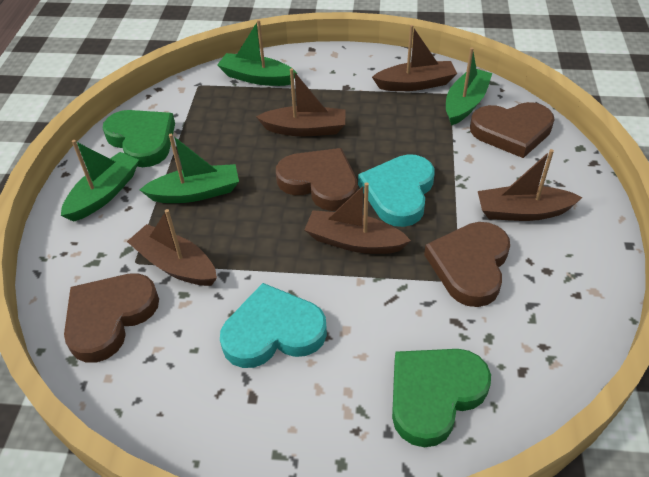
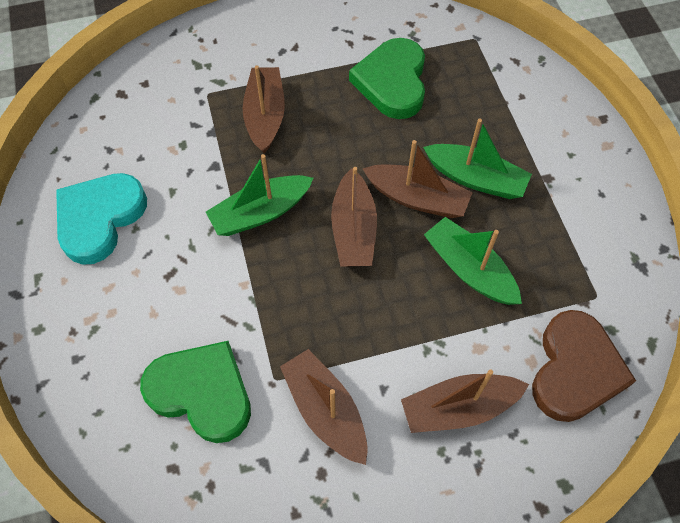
brown heart: [64,273,159,363] [276,148,358,211] [424,222,510,307] [470,102,554,158] = 4 -> [532,310,636,422] = 1
green boat: [61,140,139,222] [140,134,239,203] [217,20,297,86] [446,47,492,126] = 4 -> [206,154,314,236] [423,119,532,199] [424,217,522,305] = 3
turquoise heart: [220,283,327,368] [358,154,434,227] = 2 -> [56,173,147,265] = 1

